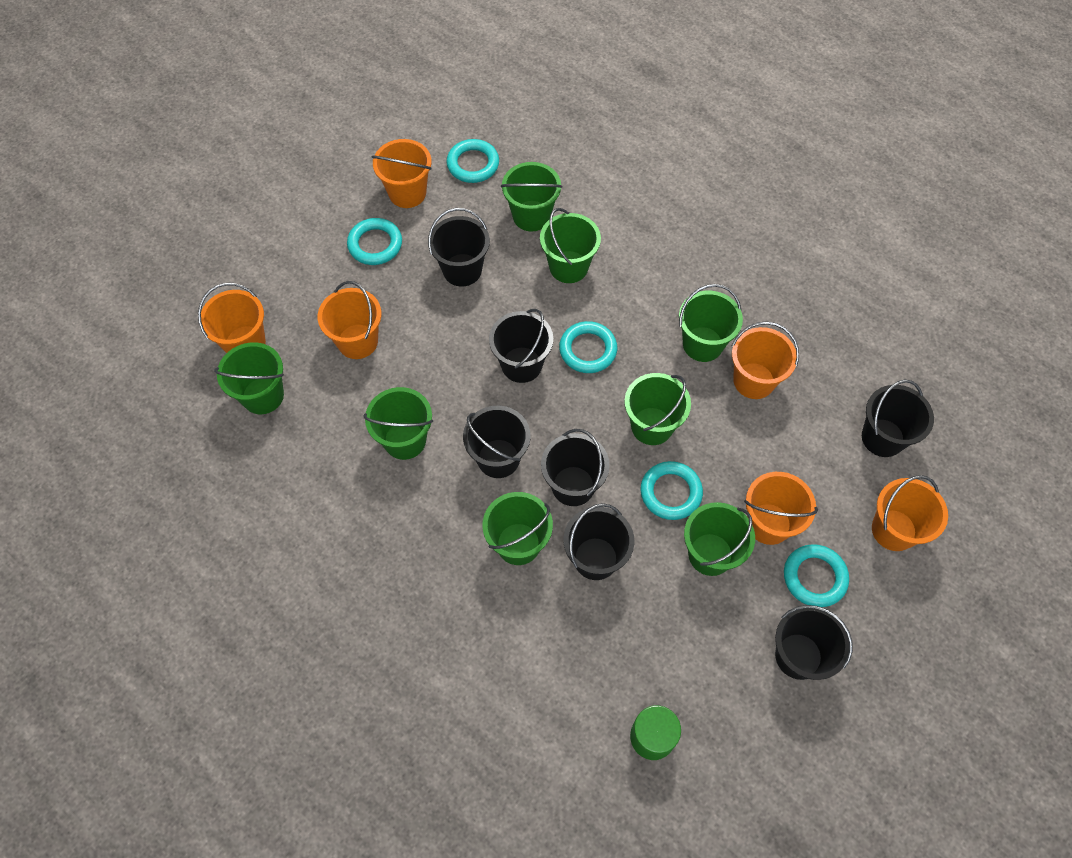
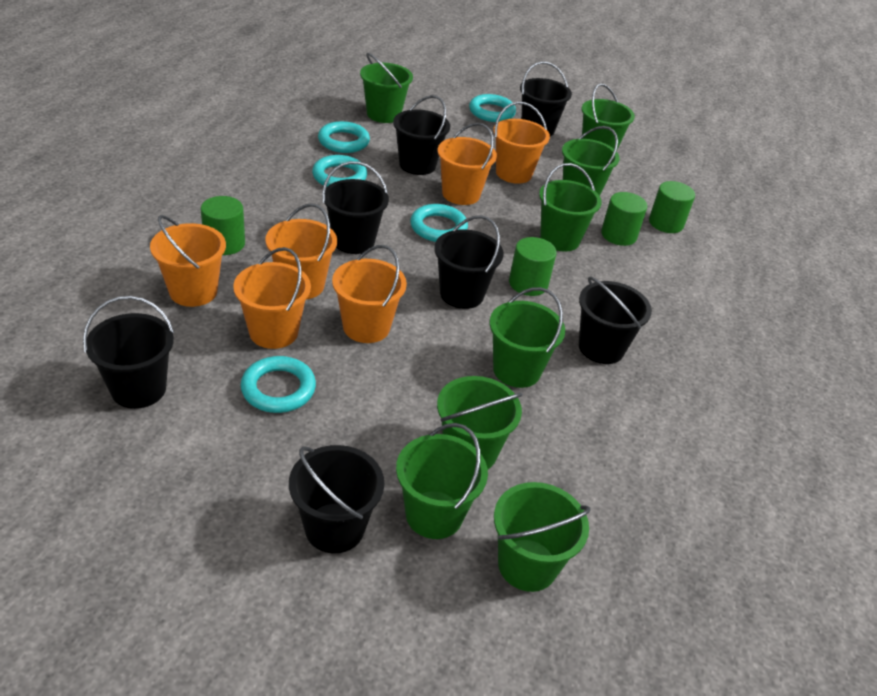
green cylinder: [630,705,681,760] = 1 -> [201,196,245,255] [509,237,557,296] [601,192,647,246] [649,181,695,233] = 4

